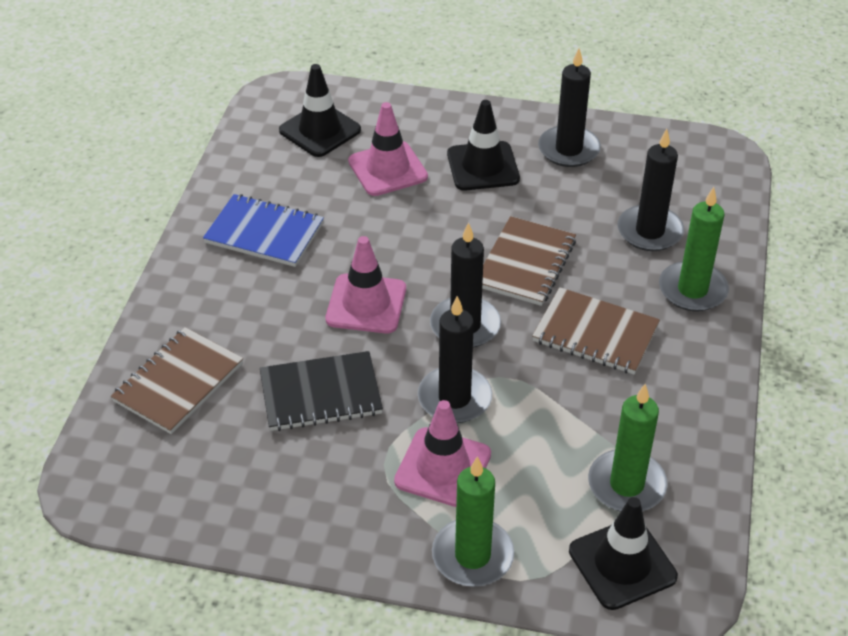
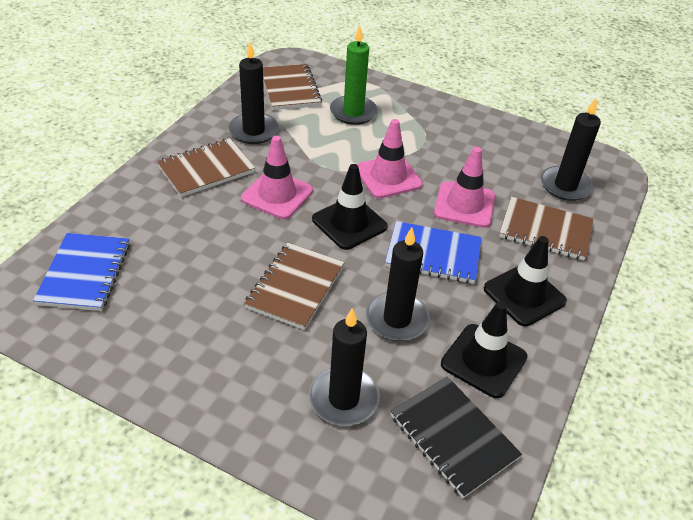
blue notebook: [203,194,324,267] = 1 -> [33,233,130,311] [385,221,482,284] = 2
brown notebook: [111,327,243,434] [482,216,576,306] [532,287,660,375] = 3 -> [157,138,255,197] [244,243,345,330] [263,64,322,110] [499,197,594,260] = 4
green candle: [432,456,514,587] [588,384,668,512] [659,187,729,312] = 3 -> [330,26,378,125] = 1

